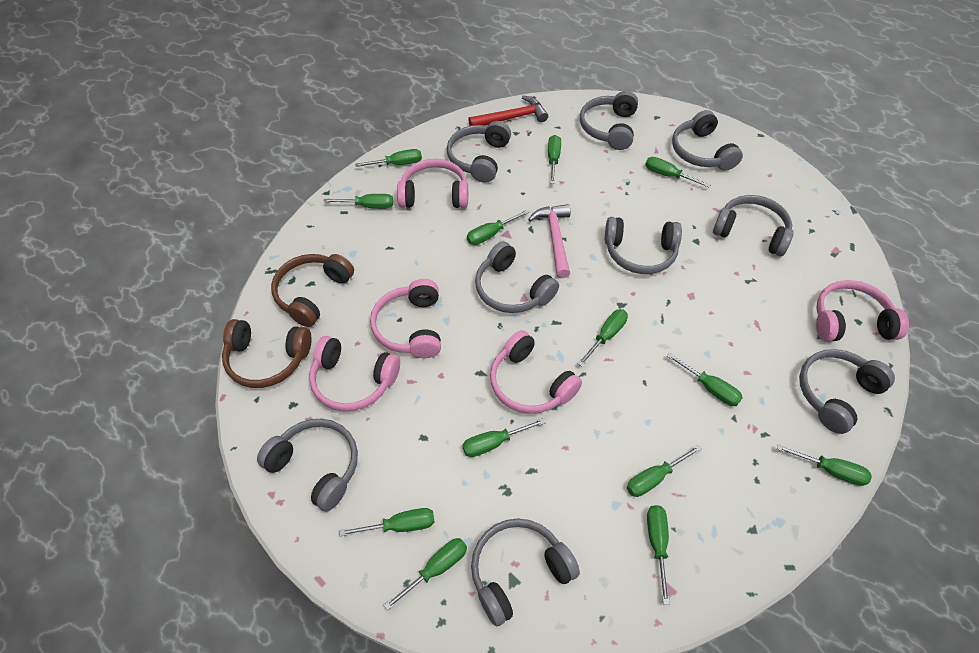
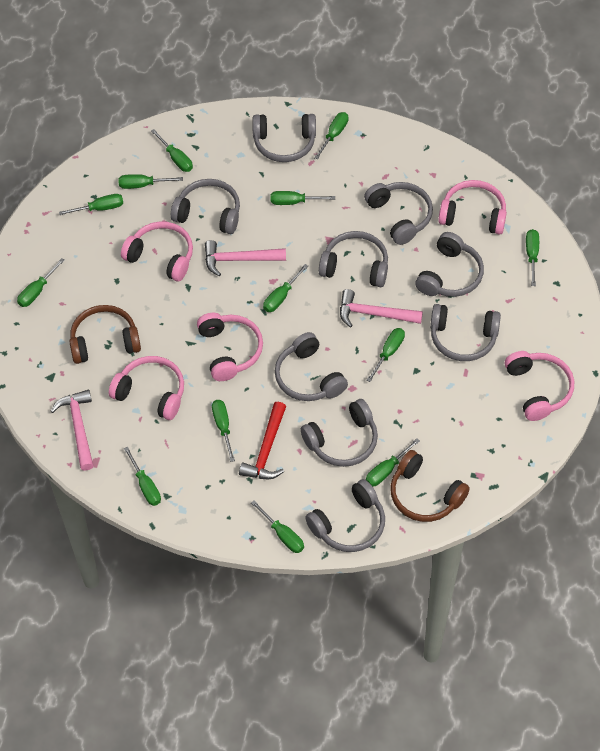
pink hammer: [528,204,570,278] = 1 -> [51,390,94,471] [205,240,286,276] [340,289,423,328] = 3

